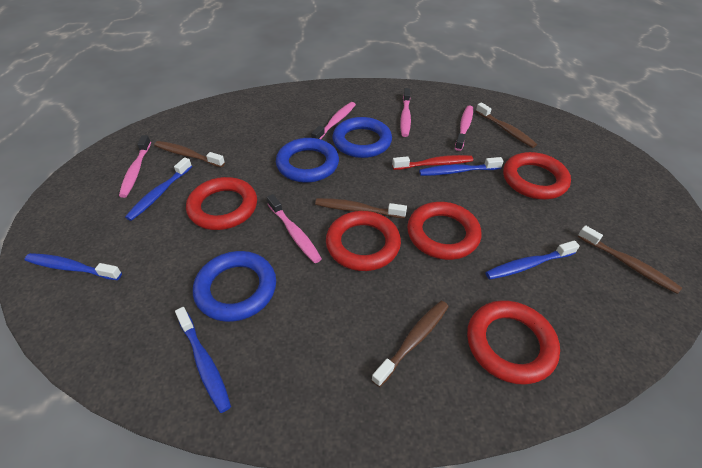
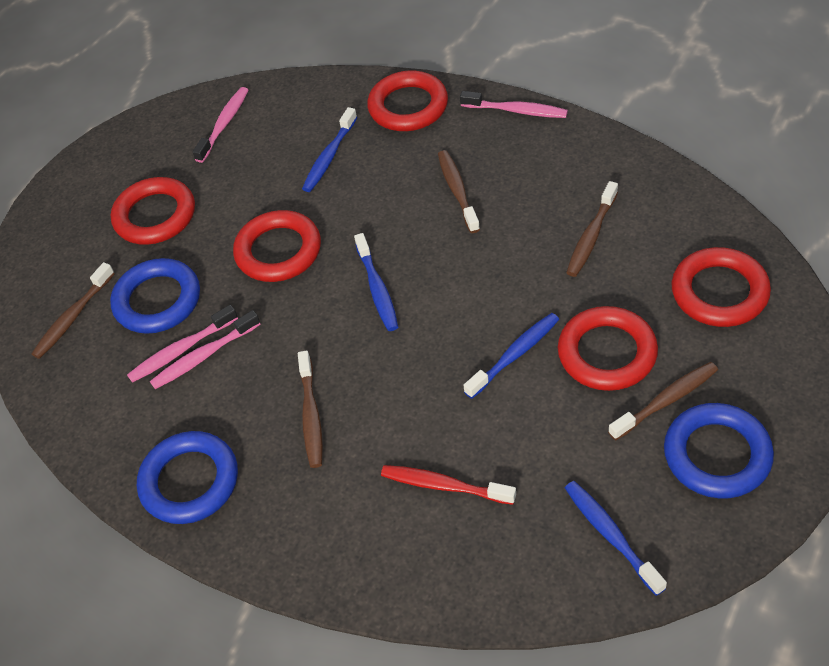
blue toothbrush: [25,253,122,280] [125,157,192,221] [175,307,231,413] [419,157,504,176] [485,240,580,280] = 5 -> [302,107,357,192] [354,233,398,331] [464,313,559,399] [565,481,667,596] = 4
pink toothbrush: [119,135,151,198] [267,194,322,263] [311,102,356,139] [400,88,411,137] [455,105,473,151] = 5 -> [127,305,238,383] [150,310,260,389] [193,87,248,163] [460,91,568,118] = 4

